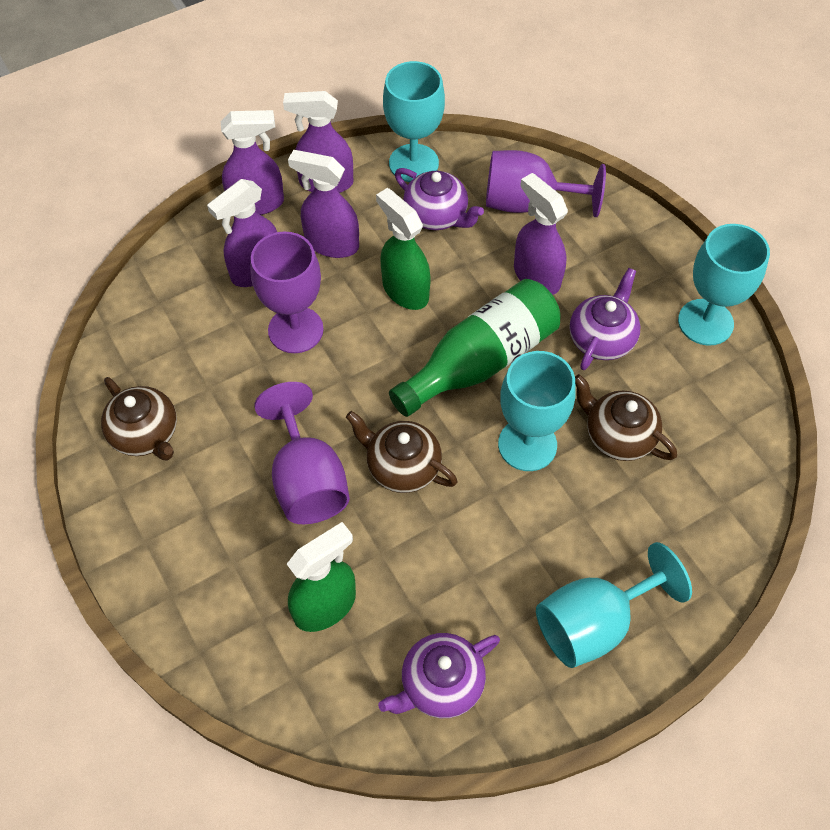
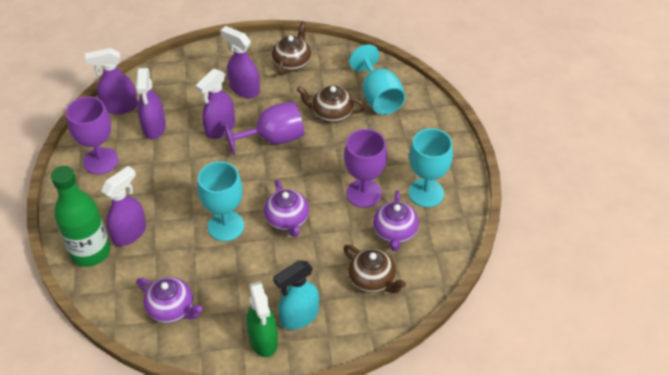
green spray bottle: [287,522,356,632] [376,188,431,310] = 2 -> [246,282,278,357] = 1
turquoise goblet: [383,61,445,182] [498,351,576,471] [536,542,692,668] [678,224,770,346] = 4 -> [198,161,244,241] [349,45,406,115] [409,128,453,207] = 3
turquoise spray bottle: none = 0 -> [273,260,319,330] = 1

